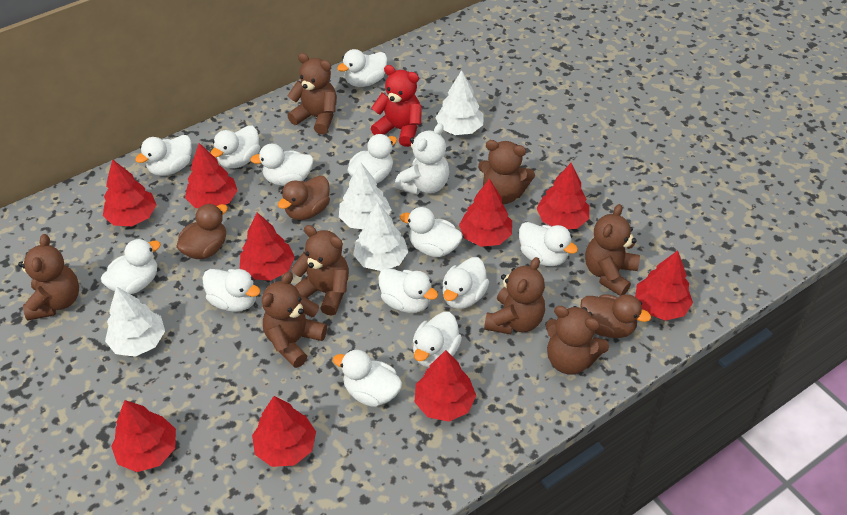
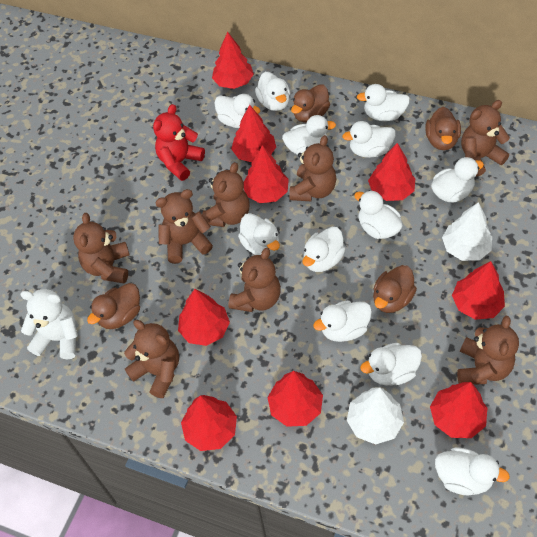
brown duck: [176,204,228,259] [278,176,330,220] [580,294,651,338] = 3 -> [87,283,140,329] [291,84,330,123] [373,265,417,313] [426,107,461,150] = 4
white duck: [101,239,161,294] [135,135,192,176] [202,269,260,312] [211,125,260,169] [250,144,314,186] [333,350,402,407] [337,49,387,87] [347,134,397,184] [378,268,438,313] [400,207,463,257] [413,312,462,368] [442,257,489,309] [519,222,578,266] = 13 -> [214,94,260,128] [238,213,280,256] [255,72,290,111] [282,115,336,155] [302,227,346,272] [313,300,372,342] [342,121,396,158] [354,190,403,239] [357,84,410,121] [360,343,422,386] [431,157,484,203] [435,447,510,495] = 12
white tree: [105,286,165,357] [339,163,391,229] [353,202,408,271] [435,70,484,135] = 4 -> [347,387,404,445] [442,202,492,261] = 2

